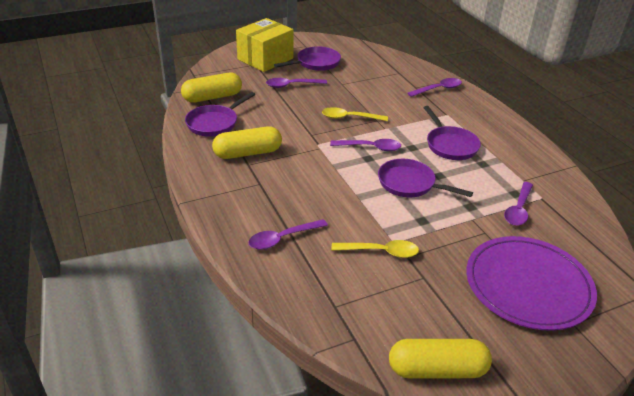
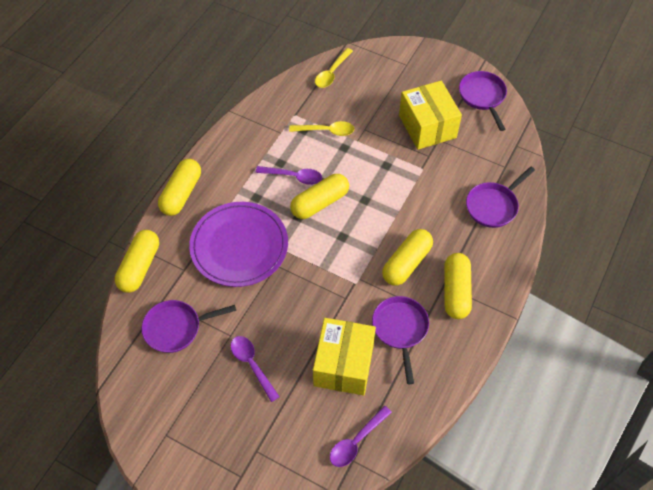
purple spoon: [248,219,328,250] [266,78,327,88] [330,139,401,151] [407,78,462,97] [504,182,533,226] = 5 -> [231,336,280,402] [256,166,322,185] [330,406,392,467] = 3
yellow box: [236,18,294,72] = 1 -> [313,318,376,395] [399,81,462,150] = 2
yellow capsule: [181,73,242,103] [212,126,282,159] [389,339,492,378] = 3 -> [115,230,159,293] [158,159,201,216] [290,174,349,219] [382,229,433,286] [444,253,472,319] = 5

